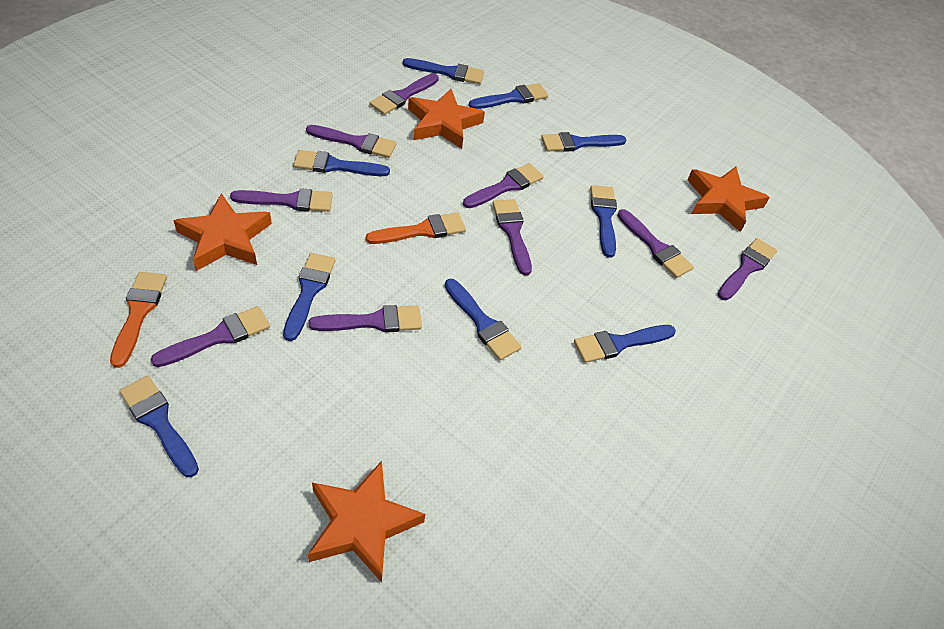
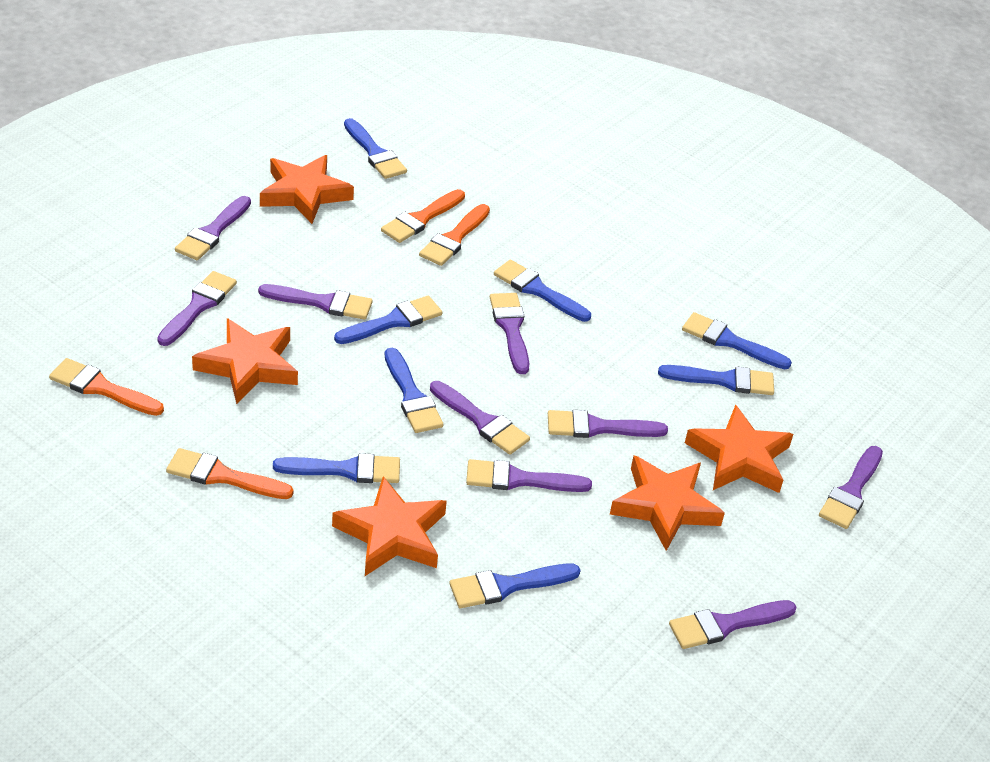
blue brush: [119,376,199,477] [283,253,336,341] [293,150,390,176] [403,58,484,84] [445,279,521,360] [469,83,548,109] [541,132,627,152] [574,325,676,363] [590,185,617,258] = 9 -> [273,453,400,483] [334,296,442,344] [344,118,407,179] [385,348,444,433] [449,564,581,608] [494,260,591,322] [658,365,774,395] [682,312,792,369] = 8
orange brush: [110,272,167,368] [366,212,466,244] = 2 -> [49,358,164,416] [166,448,293,499] [381,189,465,243] [419,204,490,266] = 4
orange star: [173,193,272,271] [308,461,425,583] [408,89,485,149] [687,167,770,232] = 4 -> [192,318,298,404] [260,155,354,224] [332,476,447,576] [610,455,725,551] [685,404,793,493] = 5

